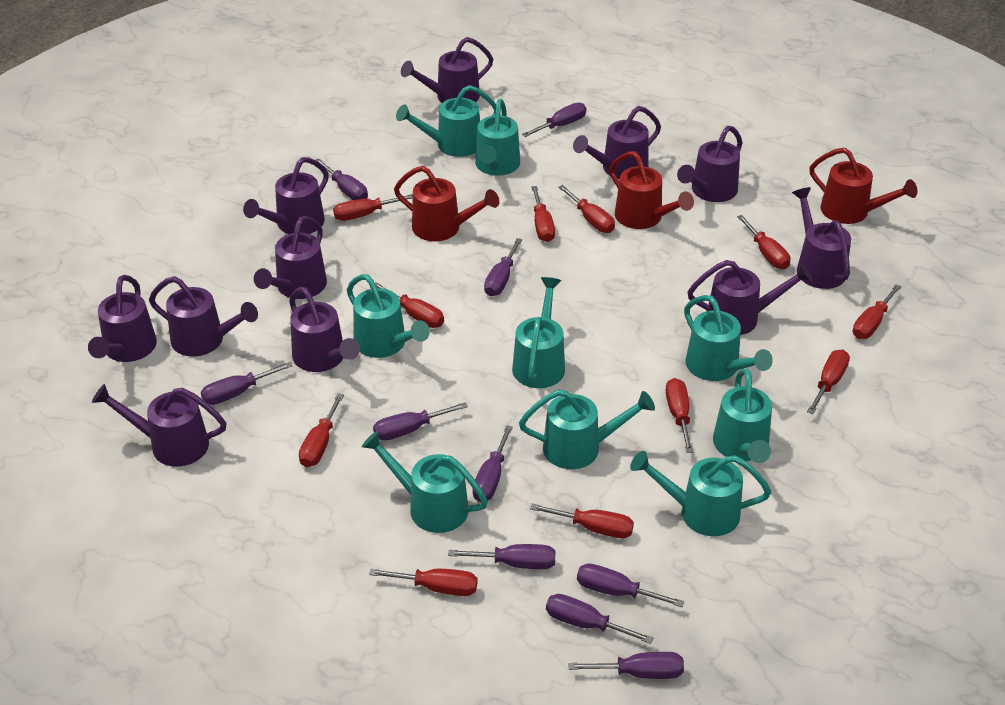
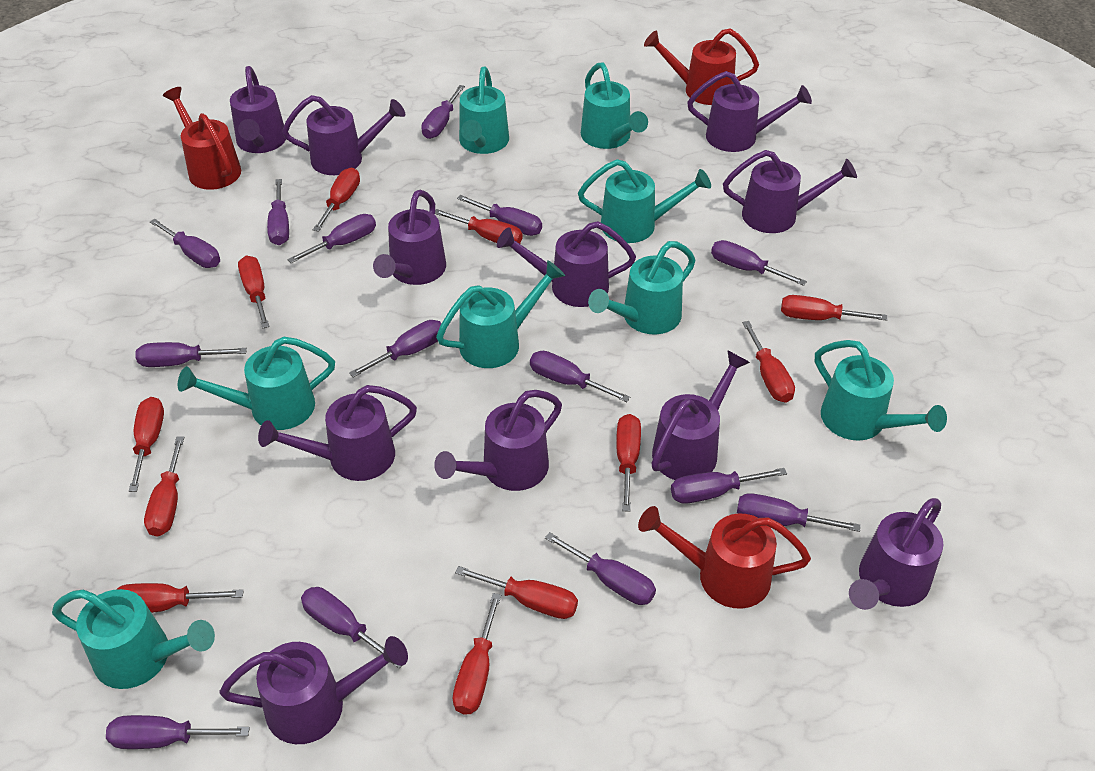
purple screwdriver: [201,362,293,405] [315,158,368,200] [373,402,468,441] [448,544,556,569] [473,425,513,502] [484,238,522,296] [522,103,586,137] [546,594,653,644] [568,652,684,679] [577,563,685,607] = 10 -> [106,715,250,749] [136,342,247,367] [150,219,220,268] [267,179,289,245] [287,214,376,263] [301,587,401,668] [349,320,441,377] [421,85,465,139] [457,195,542,236] [530,351,630,402] [545,532,656,605] [671,468,787,504] [711,240,807,286] [737,493,861,532] = 14
turquoise watering can: [347,274,430,358] [361,431,488,533] [396,85,496,157] [475,99,520,176] [512,277,565,388] [519,389,655,469] [630,451,771,536] [684,295,773,381] [713,369,772,463] = 9 -> [52,589,215,689] [178,337,335,430] [436,260,565,368] [459,67,509,154] [578,159,711,243] [581,63,648,149] [588,241,696,335] [815,340,947,441] = 8

